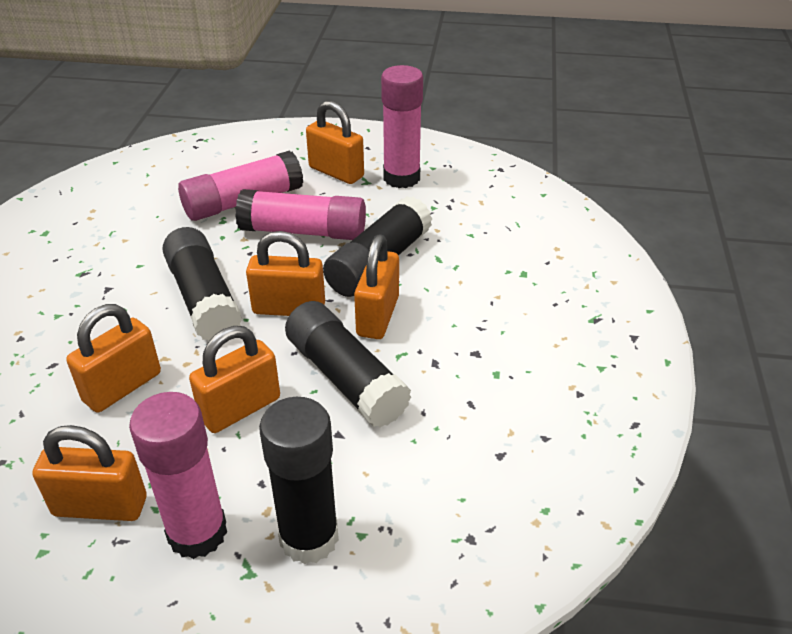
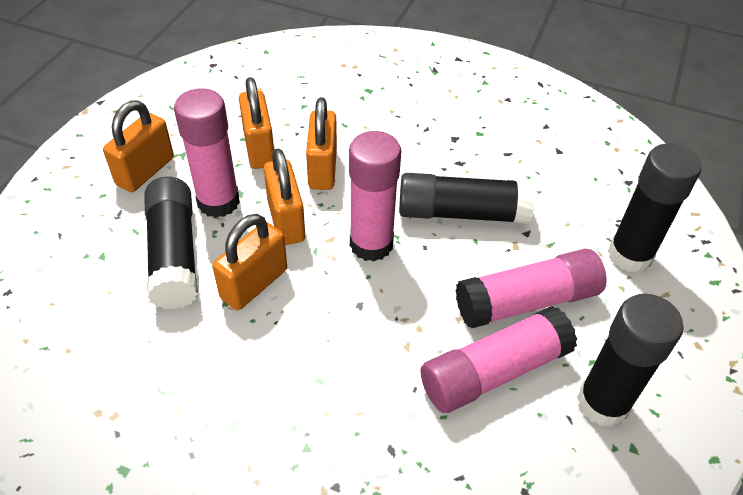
orange padlock: [32,425,146,521] [66,304,161,413] [189,326,280,433] [246,231,325,316] [306,100,364,184] [354,235,399,339] = 6 -> [103,100,174,192] [212,214,287,310] [239,77,274,169] [264,148,305,245] [306,97,337,190] = 5

